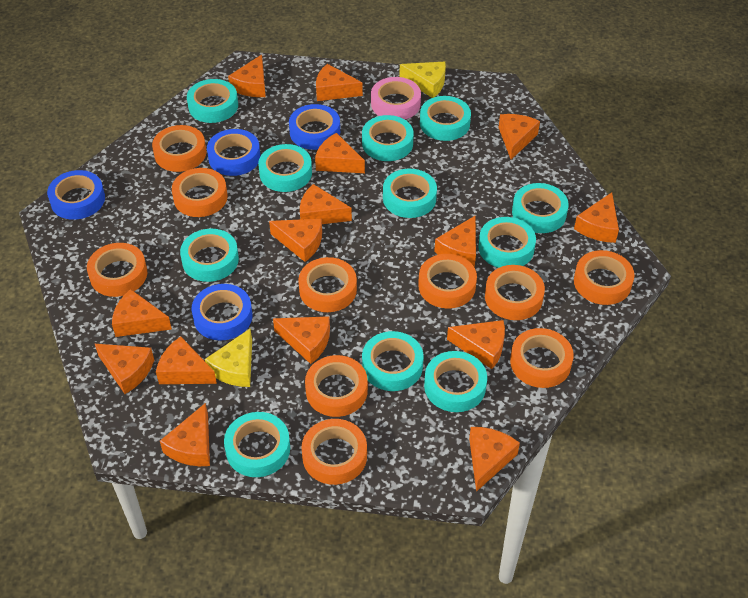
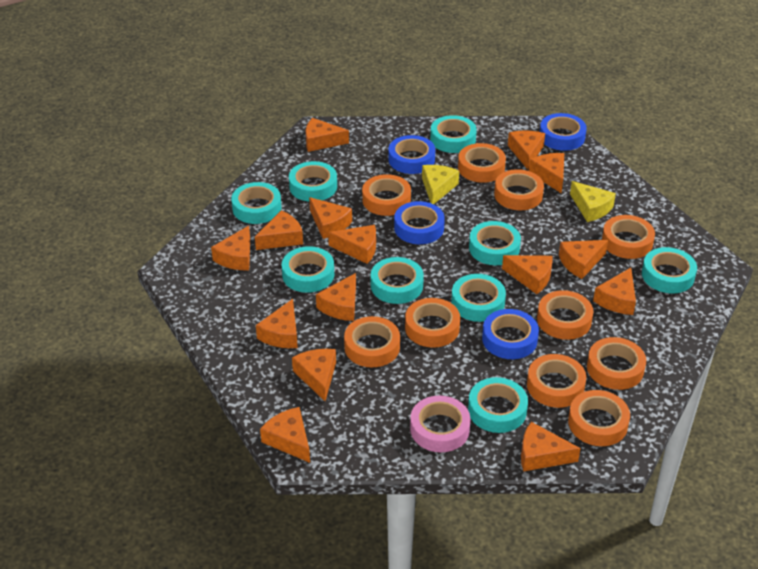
turquoise tape: [180,229,239,282] [187,79,238,123] [224,412,290,477] [258,144,312,192] [362,115,414,161] [362,331,424,391] [383,169,437,218] [420,96,471,141] [424,351,487,412] [478,217,536,268] [512,183,569,233] = 11 -> [231,182,282,224] [282,246,334,293] [289,161,337,202] [371,257,424,304] [430,115,477,153] [451,274,506,322] [468,377,528,433] [469,221,521,265] [642,247,697,293] = 9

